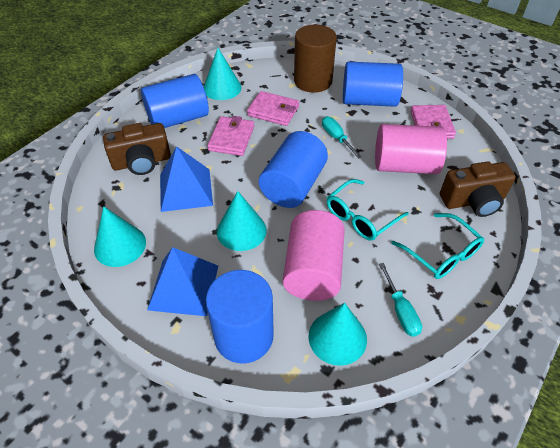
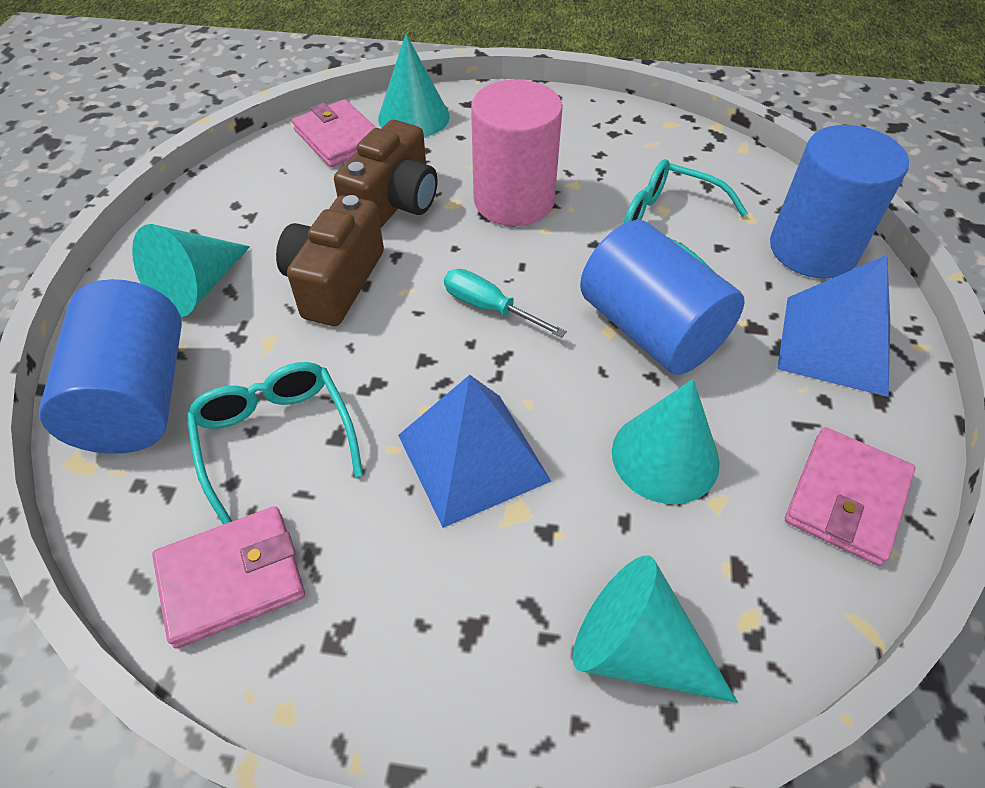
blue cylinder: [141,74,209,128] [206,270,274,364] [259,131,328,208] [343,62,403,107] = 4 -> [39,279,182,454] [580,220,745,375] [770,125,909,279] = 3
brown cylinder: [294,25,337,93] = 1 -> none = 0
pink cylinder: [283,210,345,301] [375,124,447,174] = 2 -> [471,80,563,226] = 1
turquoise screwdriver: [322,116,362,159] [379,263,422,336] = 2 -> [444,269,567,338] = 1

